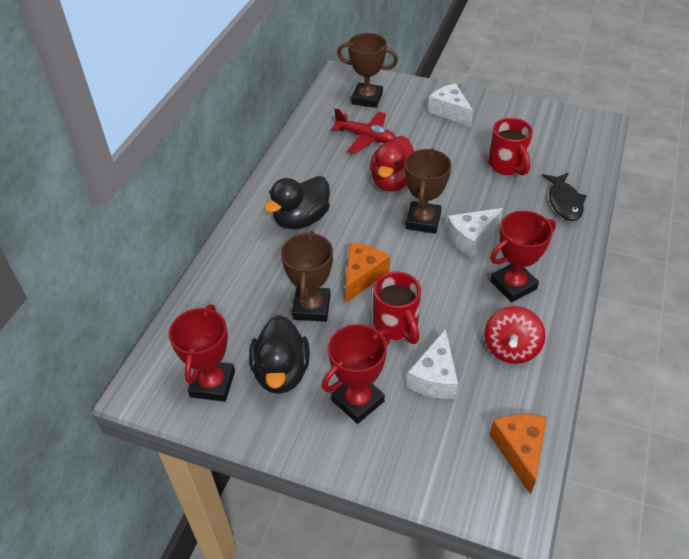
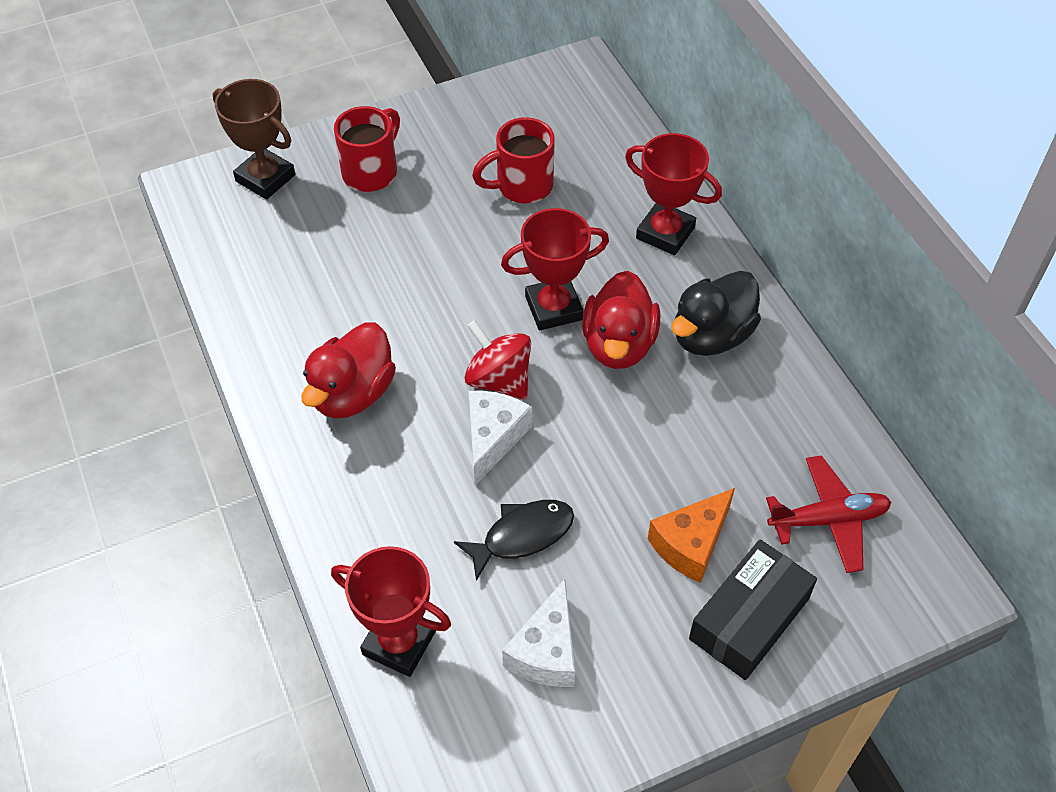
black box: none = 0 -> [689,539,817,680] = 1
black duck: [249,315,310,394] [264,176,330,230] = 2 -> [671,271,761,356] = 1
brown trophy: [281,231,333,322] [337,33,398,108] [404,148,452,234] = 3 -> [213,79,295,200] = 1
orange cheese: [345,243,390,303] [490,414,547,495] = 2 -> [648,488,735,583] = 1
red duck: [370,136,414,191] = 1 -> [301,322,396,419] [582,271,660,369] = 2
white cheese: [407,329,458,399] [428,83,473,127] [446,208,503,257] = 3 -> [469,391,532,485] [502,579,575,687] = 2

